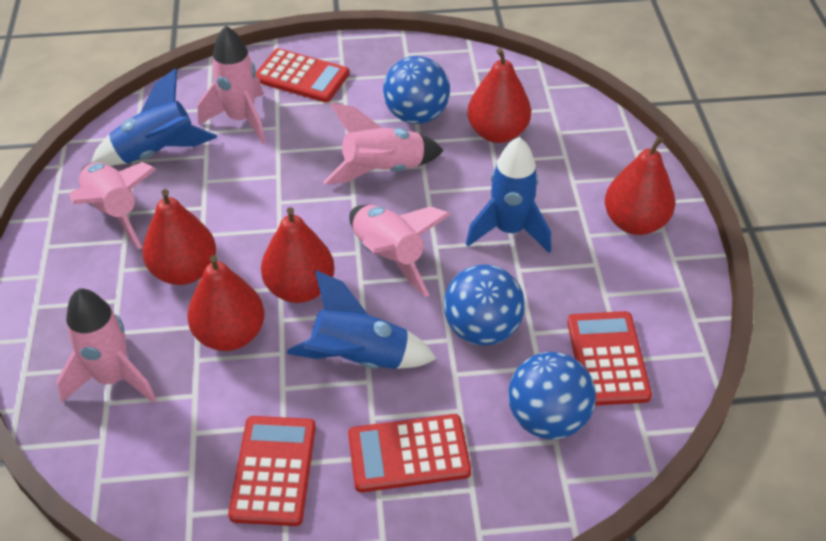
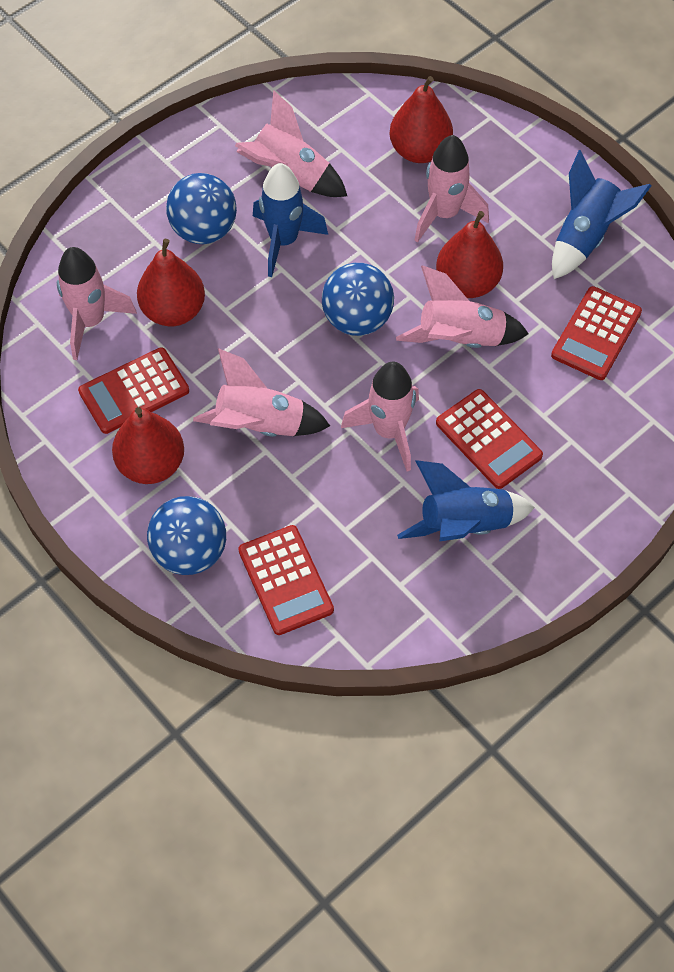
pink rocket: [56,288,157,403] [70,162,156,249] [198,25,266,144] [323,103,444,184] [349,205,450,297] = 5 -> [57,247,137,360] [193,348,330,437] [235,90,347,197] [341,362,419,472] [396,265,529,348] [415,135,489,243] = 6
red pear: [142,189,216,285] [187,255,265,351] [261,207,335,303] [467,48,531,143] [605,136,675,235] = 5 -> [112,407,184,484] [137,239,205,326] [389,76,453,163] [436,211,503,298] = 4

